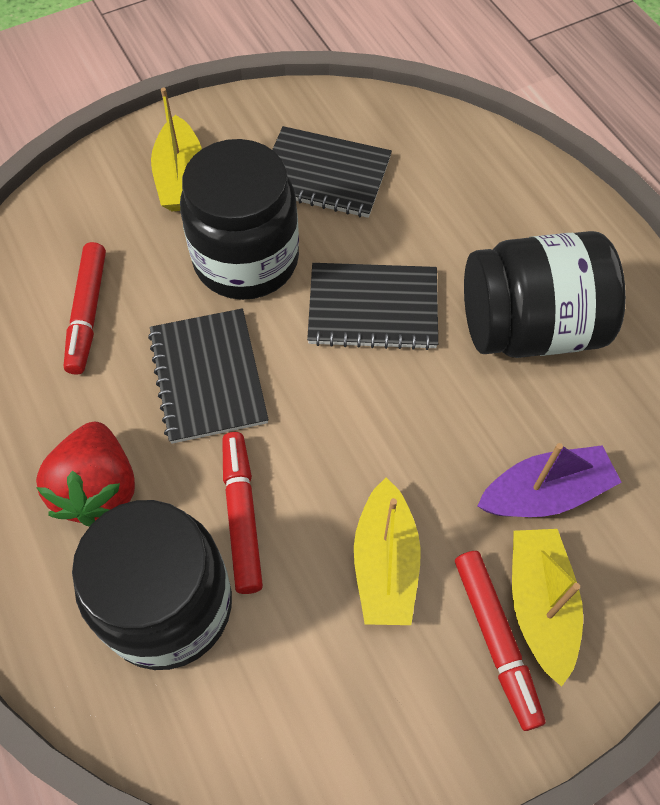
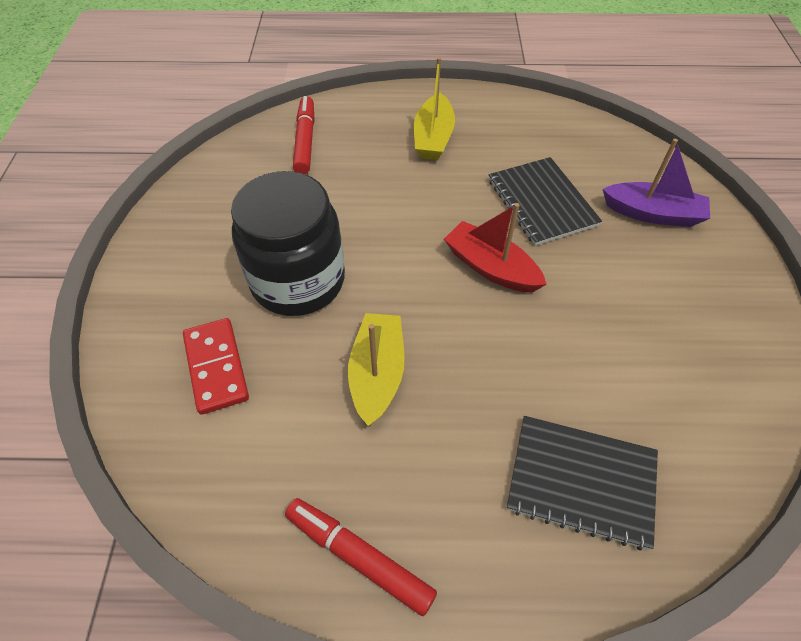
black jar: [72,500,232,670] [180,139,299,300] [464,231,626,358] = 3 -> [231,171,345,316] = 1
black notebook: [148,308,269,444] [272,126,392,218] [307,263,438,350] = 3 -> [489,157,602,246] [507,416,658,551] = 2
red boat: none = 0 -> [444,203,547,293] = 1
red domino: none = 0 -> [183,318,249,415] = 1
red marker: [64,242,106,375] [222,432,263,594] [455,551,545,731] = 3 -> [285,498,437,616] [293,96,315,174] = 2
red strawberry: [36,422,135,527] = 1 -> none = 0
yellow boat: [151,88,202,211] [354,477,421,625] [512,529,583,687] = 3 -> [348,313,405,426] [414,57,455,160] = 2

